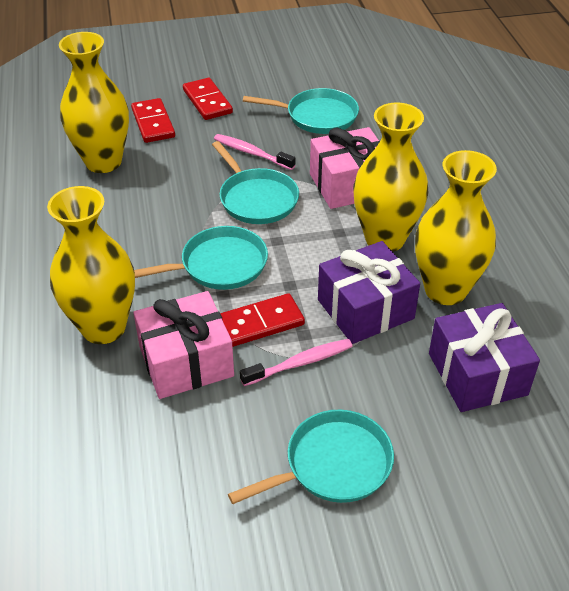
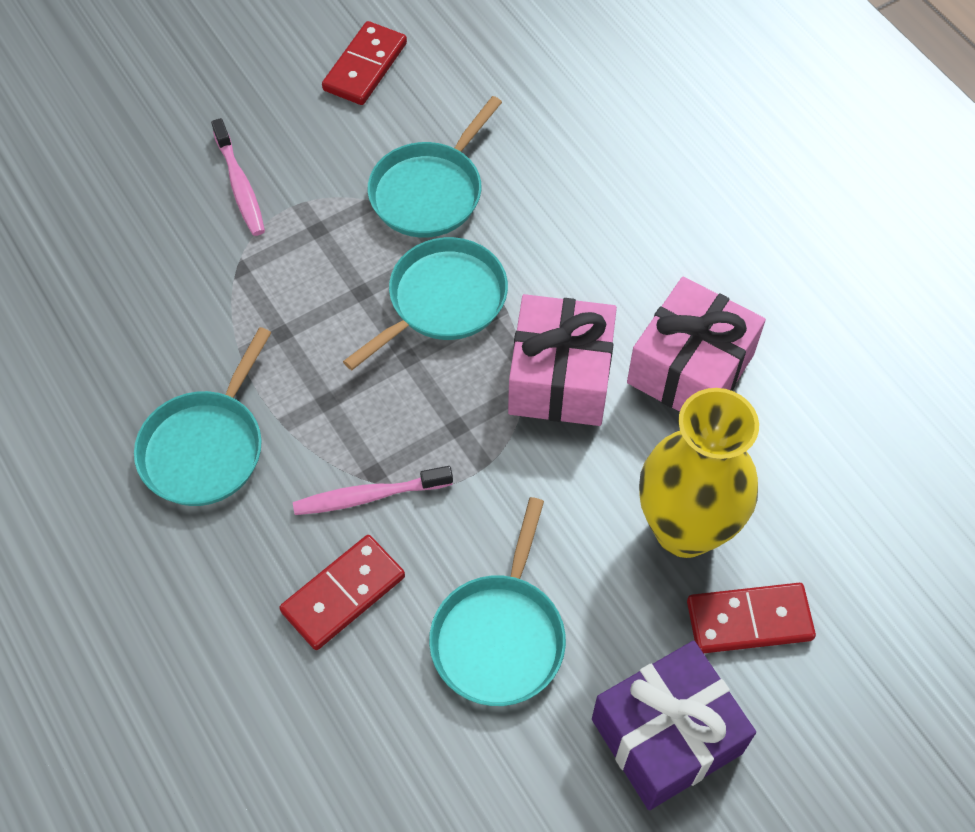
purple gift: [318,241,420,344] [429,303,540,412] = 2 -> [592,641,756,810] = 1
yellow vase: [47,186,135,344] [59,32,129,173] [353,103,428,252] [415,150,497,305] = 4 -> [639,388,759,558] = 1

